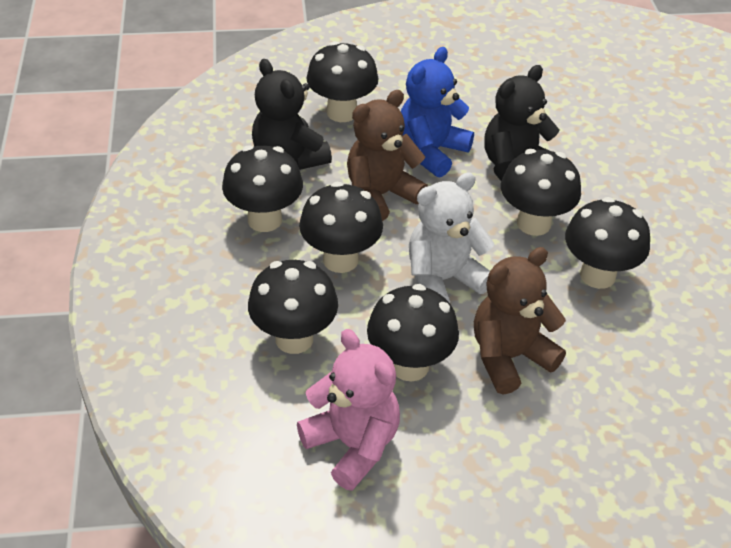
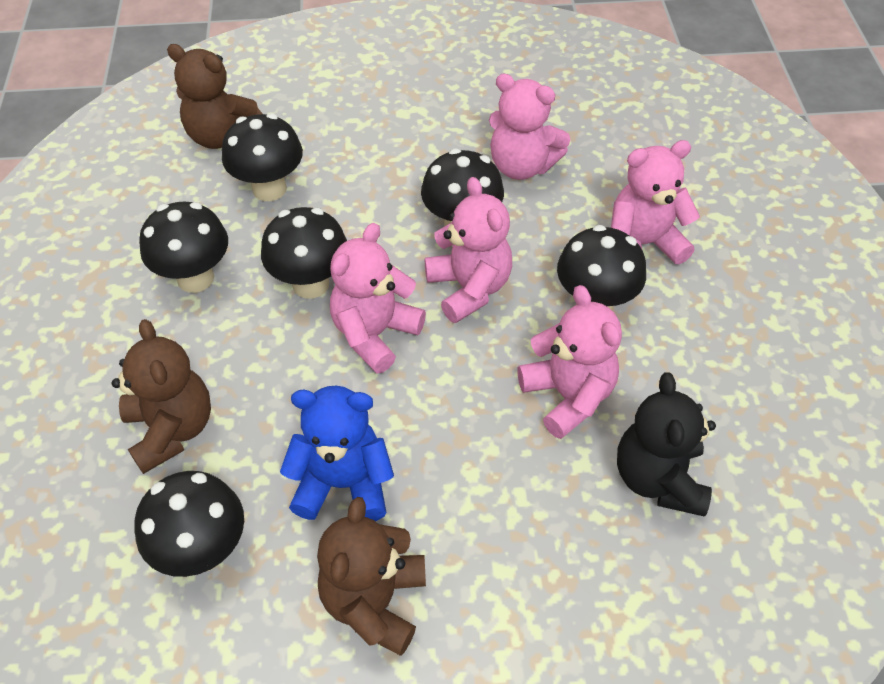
black mushroom: [222,145,303,232] [248,260,338,354] [299,182,383,273] [307,41,379,122] [367,284,459,381] [501,149,581,236] [565,197,650,289] = 7 -> [134,471,244,577] [139,202,228,293] [222,113,303,201] [261,207,347,299] [421,149,504,226] [557,225,646,310] = 6
black teddy bear: [252,59,332,170] [484,65,560,181] = 2 -> [617,372,716,517] = 1
brown teddy bear: [347,90,428,221] [474,247,566,395] = 2 -> [112,319,211,474] [167,44,263,149] [317,497,426,656] = 3
pink teddy bear: [297,329,400,491] = 1 -> [330,223,426,373] [425,177,512,323] [489,73,571,180] [518,285,622,439] [611,140,700,264] = 5
white teddy bear: [409,172,494,303] = 1 -> none = 0

